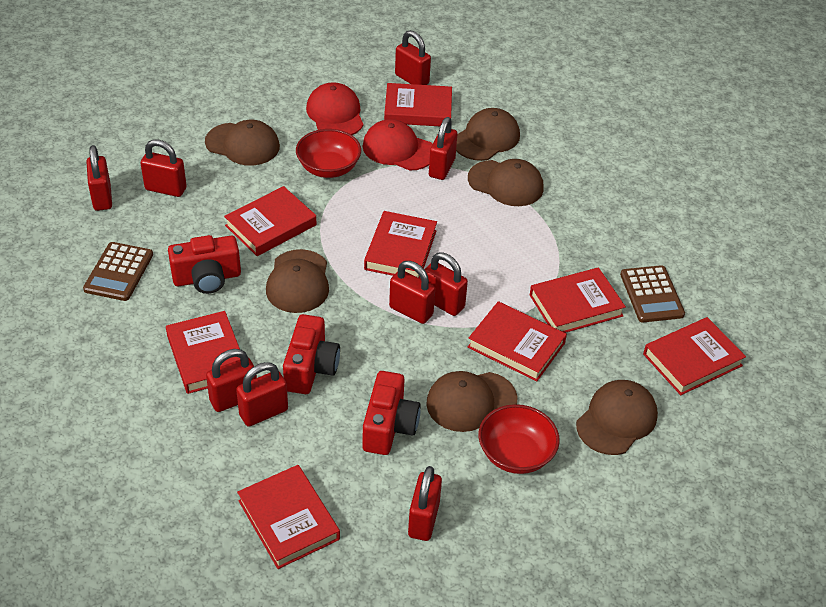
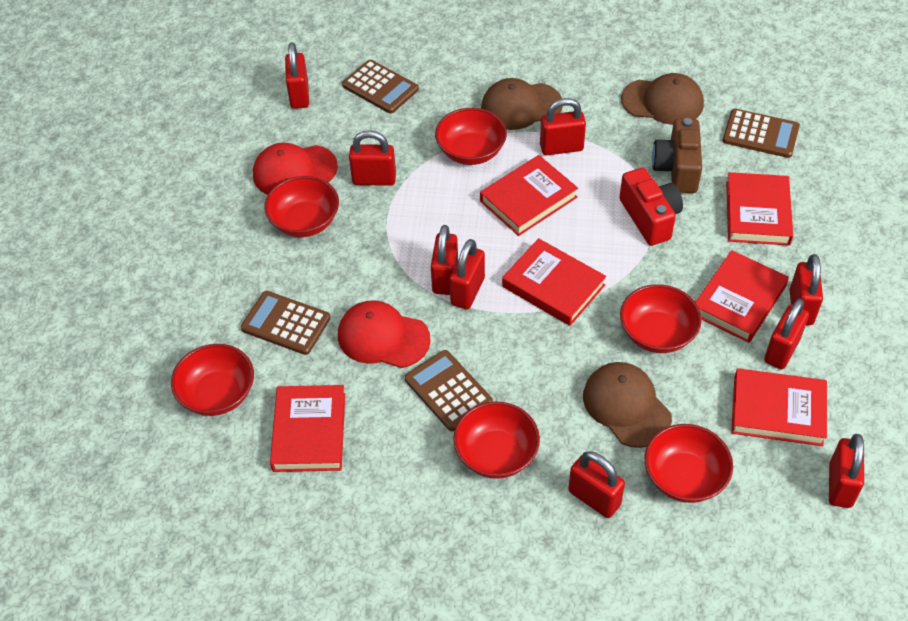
brown calculator: [83,242,153,301] [620,265,685,323] = 2 -> [241,291,331,355] [342,60,419,114] [405,350,493,431] [723,109,800,158] = 4
brown camera: none = 0 -> [652,118,702,193] = 1
brown cap: [205,120,280,165] [266,249,329,313] [426,371,518,432] [456,108,520,161] [468,159,544,206] [576,380,658,455] = 6 -> [481,78,563,130] [583,362,672,448] [621,73,704,125] = 3
red book: [166,311,240,394] [224,186,316,256] [237,465,340,569] [364,211,437,278] [384,83,452,126] [468,301,567,382] [530,267,626,333] [643,317,746,395] = 8 -> [270,385,345,472] [480,155,578,236] [502,238,606,326] [696,250,789,343] [726,172,793,246] [731,368,827,446] = 6
red bowl: [296,129,361,178] [479,404,560,474] = 2 -> [171,344,254,416] [264,176,339,237] [435,108,507,165] [453,402,540,479] [620,284,702,353] [645,424,733,503] = 6
red camera: [168,235,241,294] [283,314,340,394] [362,371,421,455] = 3 -> [620,168,683,246] = 1

